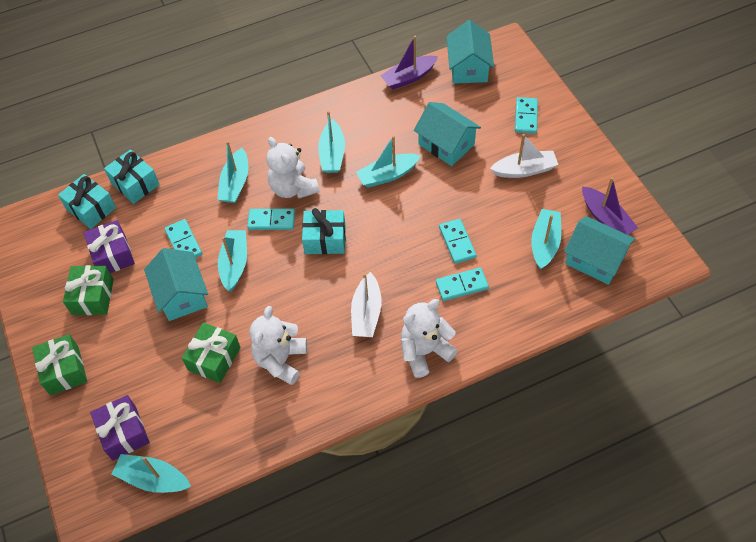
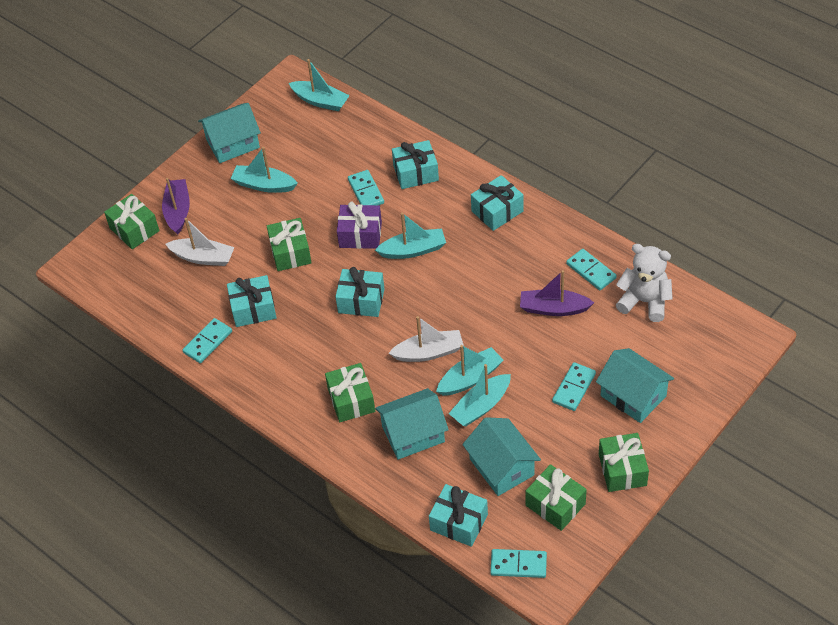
green gift: [32,334,87,395] [63,265,114,315] [182,322,241,383] = 3 -> [104,194,160,249] [267,218,312,271] [325,363,375,422] [526,464,587,531] [599,433,649,492] = 5
purple gift: [84,220,135,273] [90,395,150,460] = 2 -> [337,202,382,249] = 1
turquoise boat: [112,454,191,493] [217,141,248,203] [218,230,247,291] [318,111,345,173] [356,136,421,188] [531,209,561,270] = 6 -> [230,147,298,193] [289,59,350,111] [375,213,446,259] [436,345,504,396] [448,364,511,426] = 5
turquoise gift: [58,174,116,229] [104,149,160,204] [302,208,346,254] = 3 -> [227,275,277,327] [335,267,385,317] [392,140,439,189] [429,484,488,547] [471,175,523,231] = 5
white teddy bear: [249,306,307,385] [267,137,320,199] [401,299,458,378] = 3 -> [616,244,673,322] = 1

